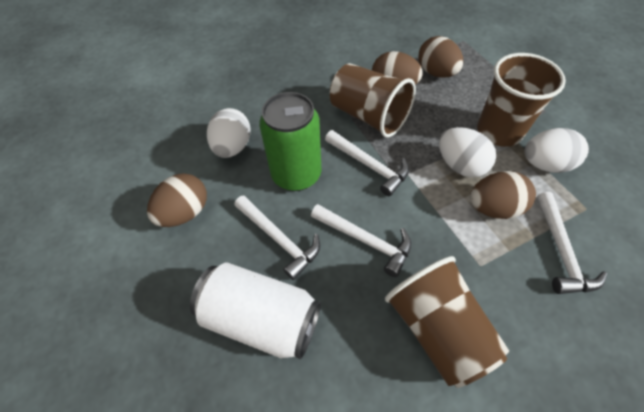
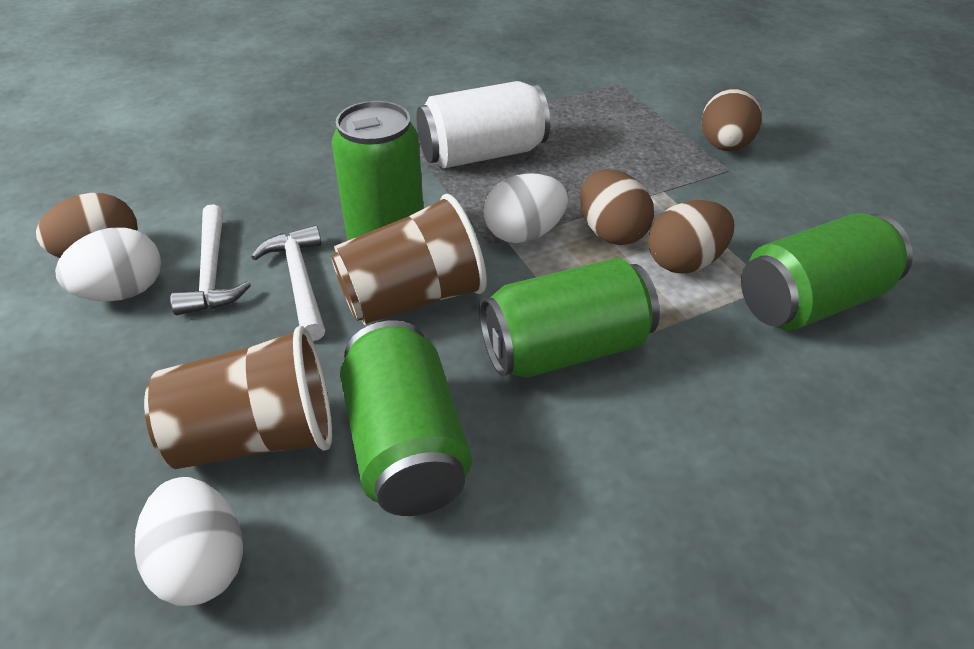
brown cup: [330,63,416,138] [385,256,509,388] [477,53,566,147] = 3 -> [144,326,332,469] [331,194,487,326] = 2
green can: [259,92,321,191] = 1 -> [332,101,424,240] [340,320,472,516] [479,258,660,378] [741,213,913,331] = 4
white hammer: [234,195,320,280] [311,204,411,277] [325,130,409,196] [537,192,607,294] = 4 -> [170,204,251,315] [251,225,325,341] = 2

